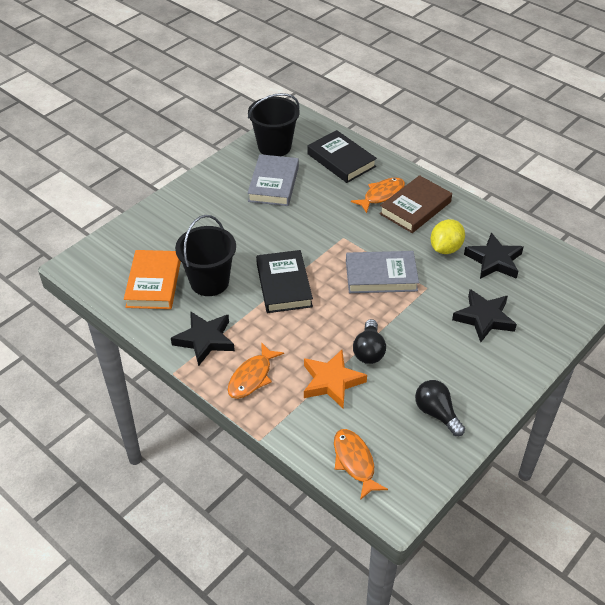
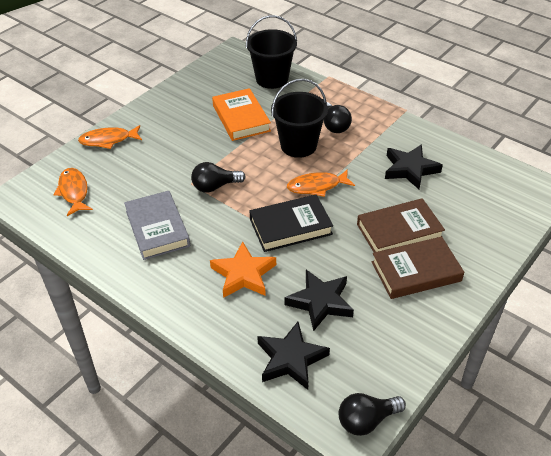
black book: [256,250,313,313] [307,130,377,183] = 2 -> [250,194,333,252] = 1
black light bulb: [353,319,386,364] [415,380,465,436] = 2 -> [191,162,246,193] [324,102,352,133] [339,393,406,436] = 3
brown book: [379,175,452,233] = 1 -> [357,198,445,252] [372,237,464,299] = 2
grey book: [247,154,299,206] [346,251,419,293] = 2 -> [124,191,190,260] = 1
yellow lemon: [430,219,465,254] = 1 -> none = 0

